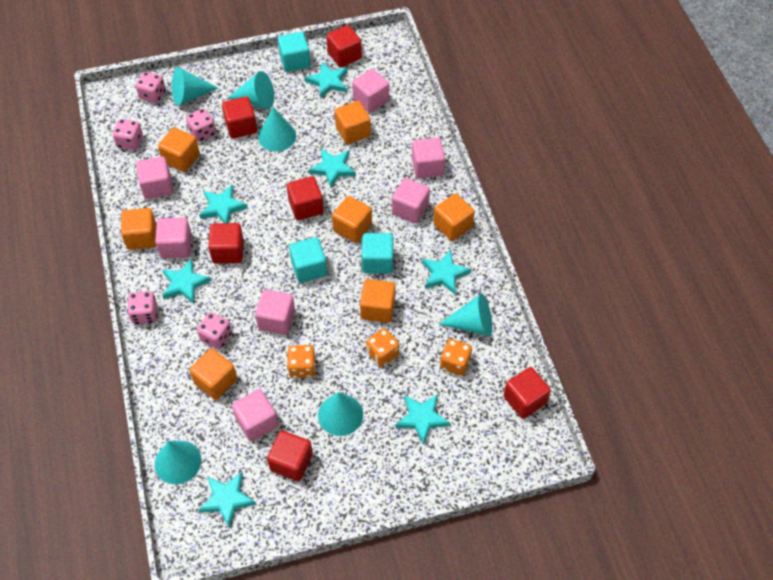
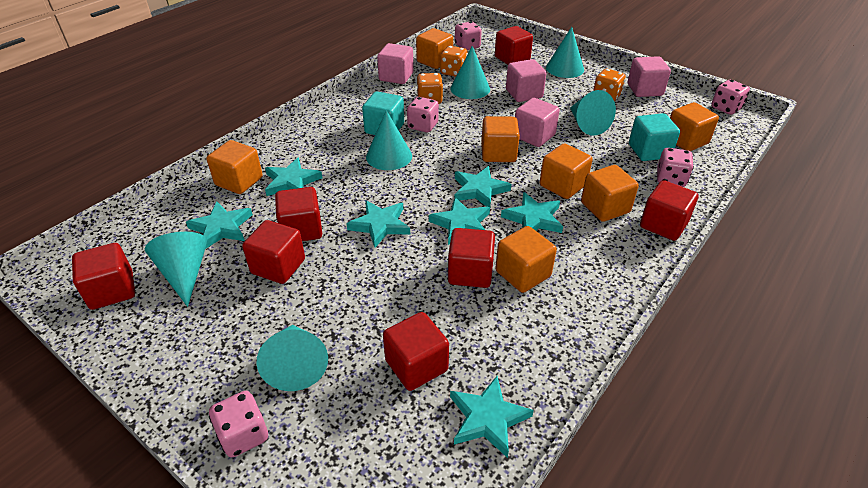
pink cube: [136,157,173,199] [155,217,192,258] [232,389,278,441] [255,290,295,335] [352,69,389,113] [392,178,430,223] [412,137,445,178] = 7 -> [377,43,414,84] [506,59,546,102] [515,98,560,147] [628,56,671,97] = 4
red cube: [208,223,244,264] [222,96,257,139] [267,431,313,482] [287,176,324,220] [326,25,362,67] [503,367,551,419] = 6 -> [72,243,135,310] [242,220,305,284] [275,187,322,241] [383,312,449,391] [448,228,495,288] [495,26,533,65] [640,180,698,241] = 7
turquoise cube: [278,32,311,72] [289,237,327,283] [362,233,394,274] = 3 -> [362,92,404,135] [629,113,680,161] = 2

